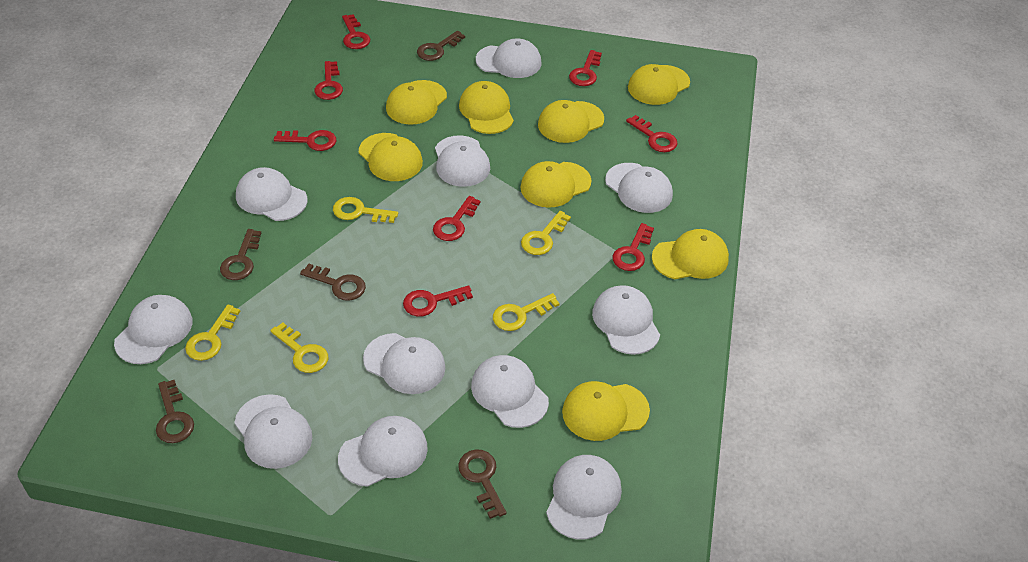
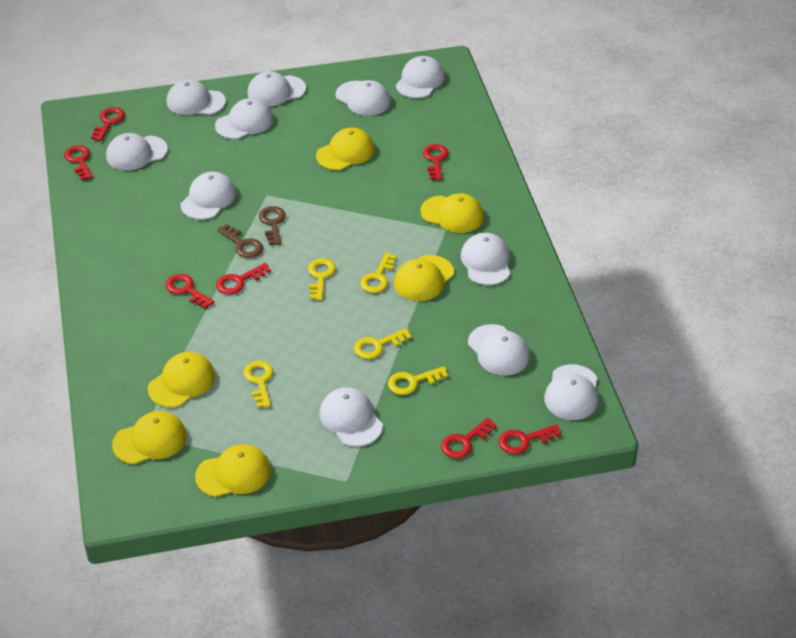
brown key: [156,380,194,443] [220,229,261,280] [300,264,366,301] [417,31,465,61] [458,449,507,519] = 5 -> [217,224,263,258] [259,206,286,245] = 2
red key: [274,130,336,151] [314,61,343,100] [342,14,370,49] [403,285,473,317] [433,196,480,241] [569,50,602,86] [613,223,654,271] [626,115,678,152] = 8 -> [64,145,93,180] [91,107,125,141] [165,274,215,309] [216,263,271,294] [423,144,449,180] [441,418,497,459] [499,424,561,454] = 7
yellow cap: [359,133,423,181] [386,80,447,125] [459,81,514,134] [520,161,592,208] [538,100,604,143] [562,381,650,441] [628,64,690,105] [652,229,729,279] = 8 -> [112,411,187,464] [148,352,215,408] [195,444,271,497] [316,128,375,170] [394,255,454,301] [421,193,484,233] = 6

